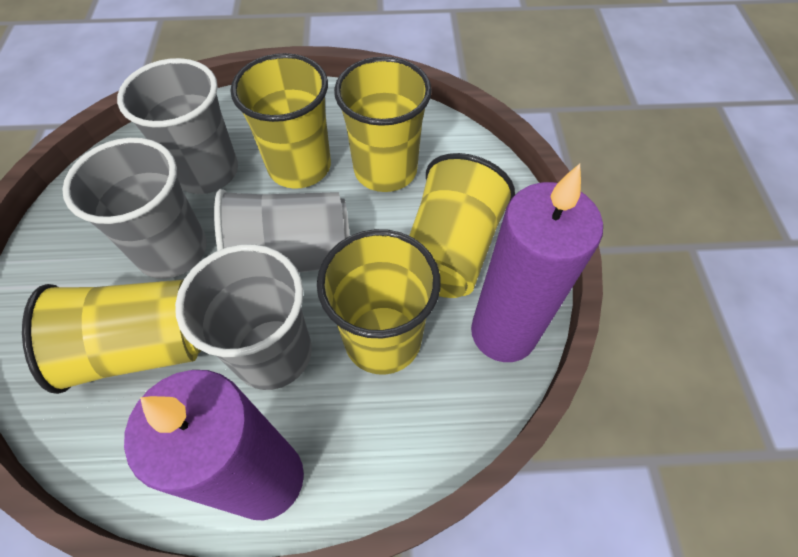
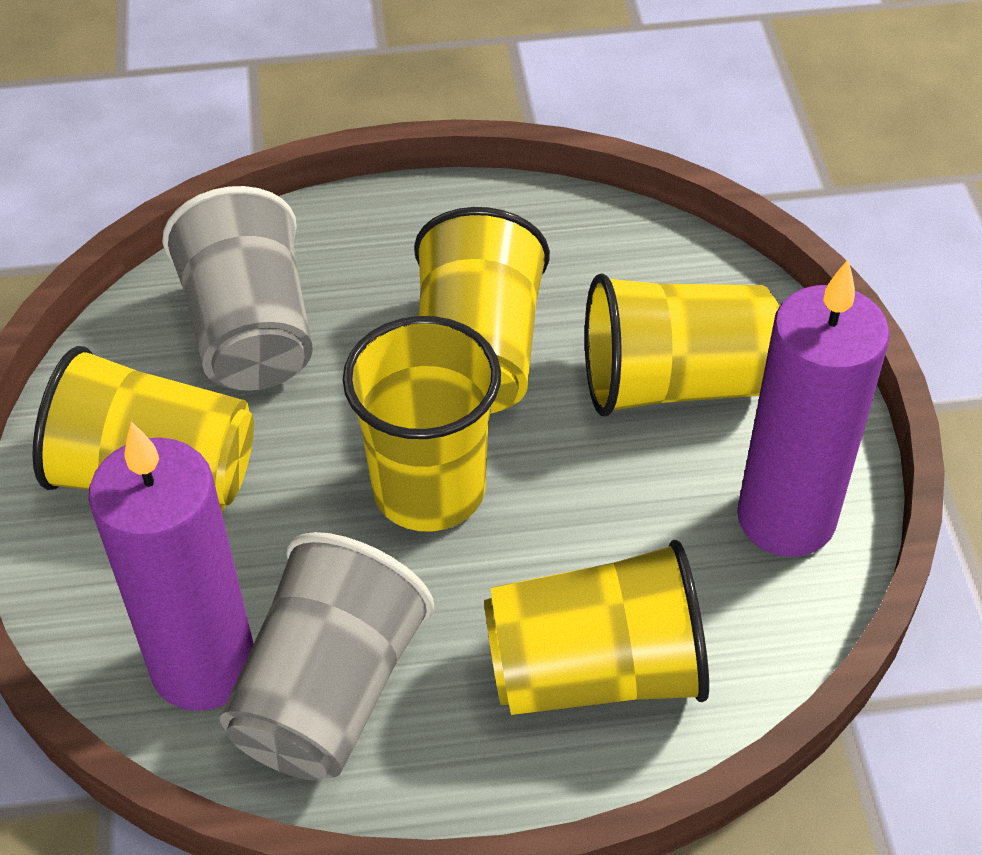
grey cup: [62,138,207,279] [117,58,238,194] [175,244,312,390] [214,189,350,273] = 4 -> [162,186,313,391] [220,532,434,781] = 2

